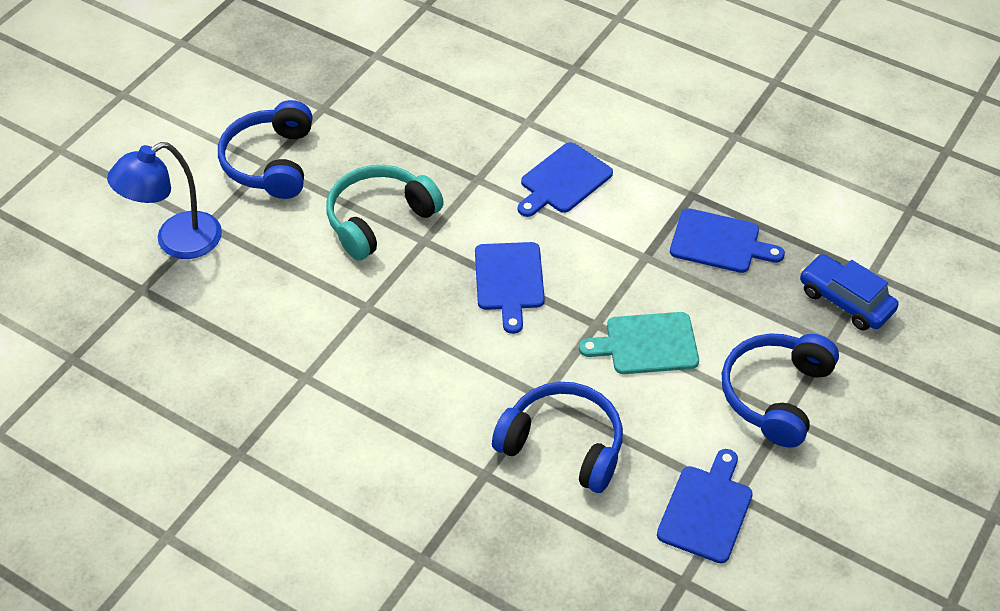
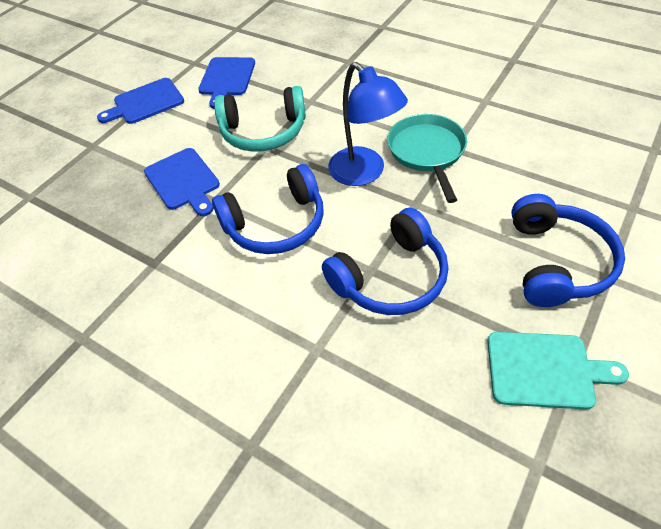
blue car: [800,254,899,331] = 1 -> none = 0
blue cutting board: [475,242,545,334] [518,142,613,217] [657,449,753,563] [670,208,785,273] = 4 -> [97,78,184,124] [144,148,220,216] [198,57,255,109] = 3
turquoise pan: none = 0 -> [387,114,467,203] = 1

